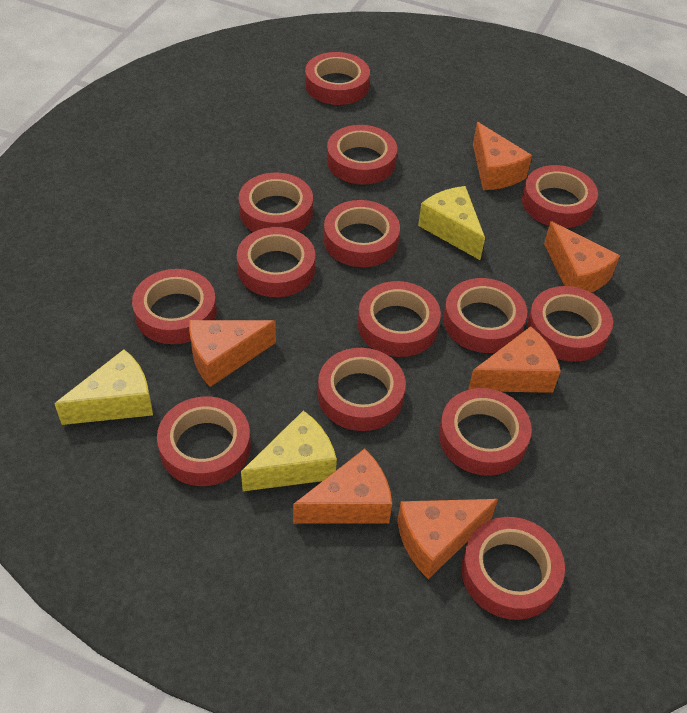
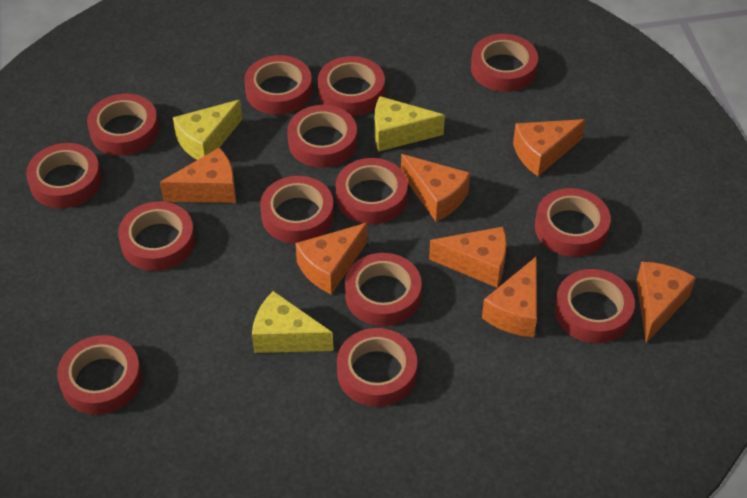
orange cheese: [189,320,276,387] [293,448,392,524] [397,499,498,579] [468,326,561,393] [473,122,532,190] [544,221,620,293] = 6 -> [160,147,236,203] [295,223,367,295] [401,154,470,222] [429,227,507,288] [482,257,537,337] [513,119,585,176] [636,262,696,343] = 7

